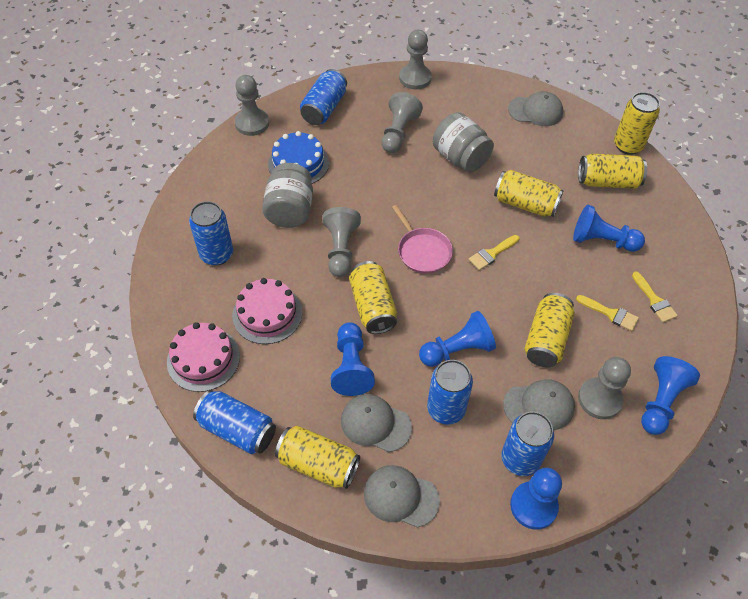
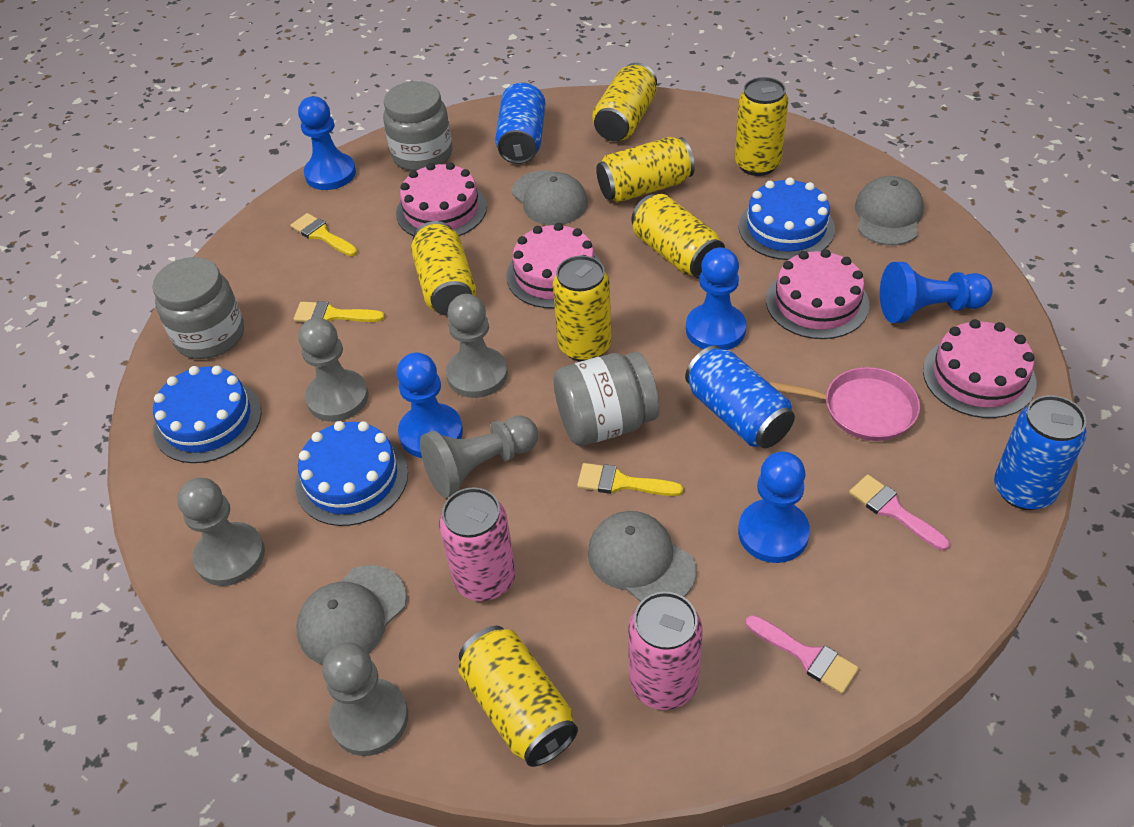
blue cake: [268,131,329,184] = 1 -> [153,366,262,463] [295,421,408,526] [739,177,835,260] = 3
blue can: [189,201,233,266] [193,390,276,454] [300,69,347,125] [427,360,473,424] [501,411,554,476] = 5 -> [495,82,545,164] [685,345,795,448] [994,395,1087,510] = 3
grey jar: [262,163,313,228] [433,112,494,172] = 2 -> [153,257,244,359] [383,81,453,171] [554,352,659,446] = 3
pink brush: none = 0 -> [746,615,859,694] [849,474,950,551] = 2
pink cake: [167,322,240,392] [232,278,302,344] = 2 -> [396,162,487,236] [506,223,601,309] [766,249,869,339] [923,319,1036,418] = 4
pink can: none = 0 -> [439,487,516,601] [628,592,703,710] = 2
yellow can: [275,426,360,489] [349,261,397,334] [494,170,564,217] [525,293,575,367] [578,154,647,189] [614,92,660,155] = 6 -> [411,221,476,316] [458,626,578,767] [553,255,612,362] [592,63,657,141] [596,137,695,203] [631,194,725,279] [735,77,788,176] = 7

